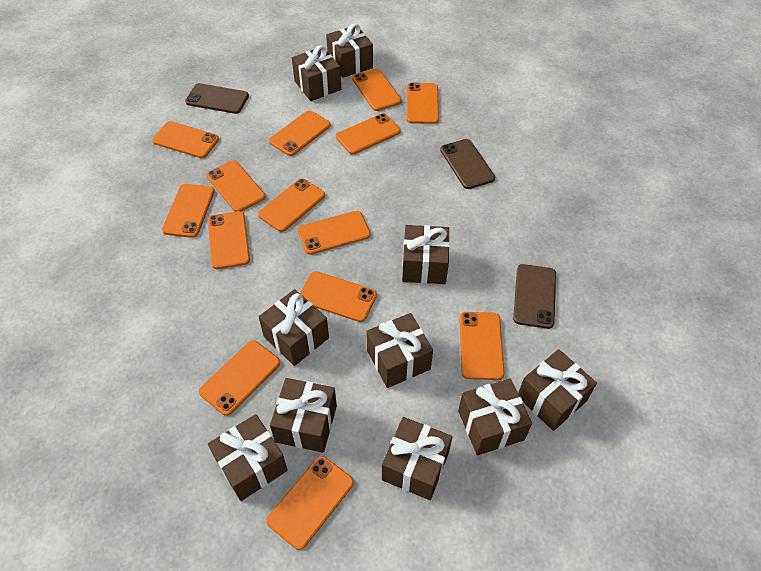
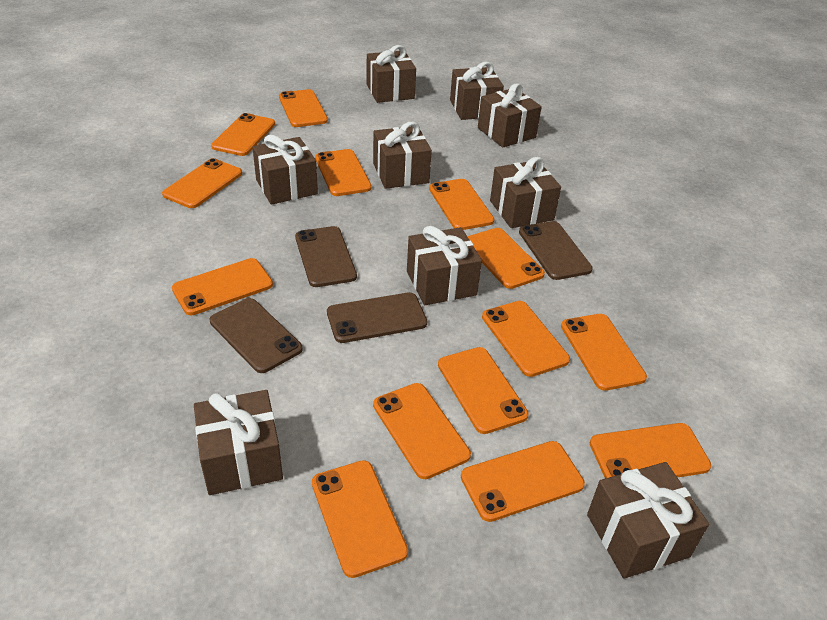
brown gift: [208,414,288,501] [259,289,329,366] [270,378,337,453] [292,45,341,101] [326,23,373,78] [366,313,433,388] [382,417,452,500] [402,225,450,284] [458,378,532,455] [518,349,597,431] = 10 -> [194,390,283,495] [252,135,318,205] [367,45,416,103] [373,122,432,189] [407,226,482,305] [450,62,504,120] [478,83,542,148] [490,157,561,228] [587,462,709,579] = 9
brown phone: [185,83,249,114] [440,139,495,189] [513,264,556,329] = 3 -> [210,298,302,373] [295,226,357,287] [327,292,427,343] [519,221,593,280] = 4

